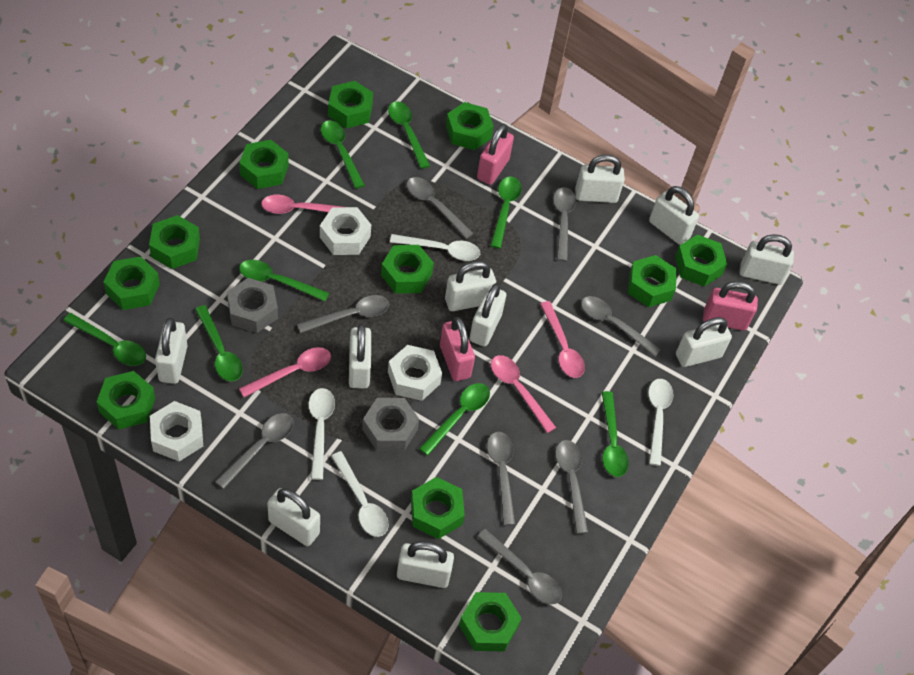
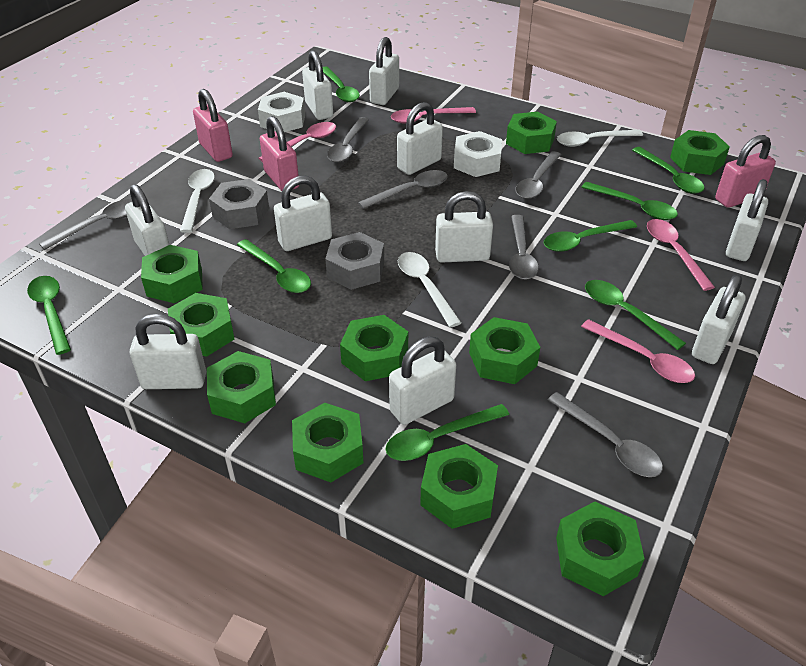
green nut: [97,371,155,429] [103,256,160,310] [149,215,200,269] [239,140,289,189] [328,81,373,128] [381,245,434,294] [411,477,465,539] [446,102,494,150] [459,592,522,652] [628,255,677,307] [675,235,727,287] = 11 -> [141,245,203,303] [168,293,234,357] [207,351,276,423] [292,403,363,482] [340,315,408,381] [420,444,498,529] [469,317,540,384] [506,111,557,154] [556,501,645,596] [670,130,730,175] = 10
grey spoon: [215,413,294,489] [297,295,389,333] [407,177,474,239] [477,529,562,605] [487,432,515,526] [553,187,576,261] [555,440,588,534] [581,296,661,357] = 8 -> [39,199,132,250] [327,117,369,162] [358,170,448,209] [509,215,539,280] [515,151,561,199] [548,392,663,477] = 6
white nut: [150,401,203,461] [320,207,371,255] [388,345,442,401] = 3 -> [258,92,305,132] [454,131,502,177] = 2
white spoon: [308,388,335,480] [331,451,389,537] [390,234,480,261] [648,379,674,466] = 4 -> [180,169,215,233] [398,252,461,328] [557,130,643,147] = 3

